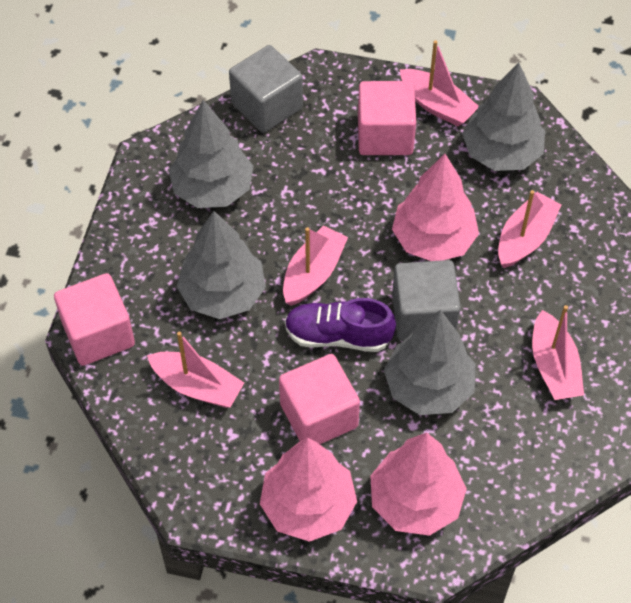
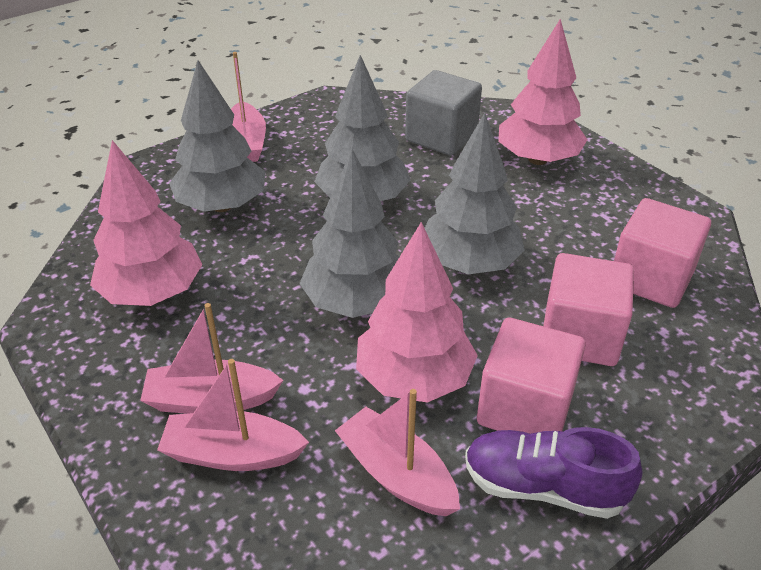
grey cube: [229,45,303,133] [392,260,461,341] = 2 -> [405,70,482,156] = 1
pink boat: [147,331,244,408] [283,225,348,306] [400,40,478,127] [498,190,562,268] [532,305,584,400] = 5 -> [140,303,283,414] [157,359,309,471] [231,52,266,162] [335,389,460,516] = 4

